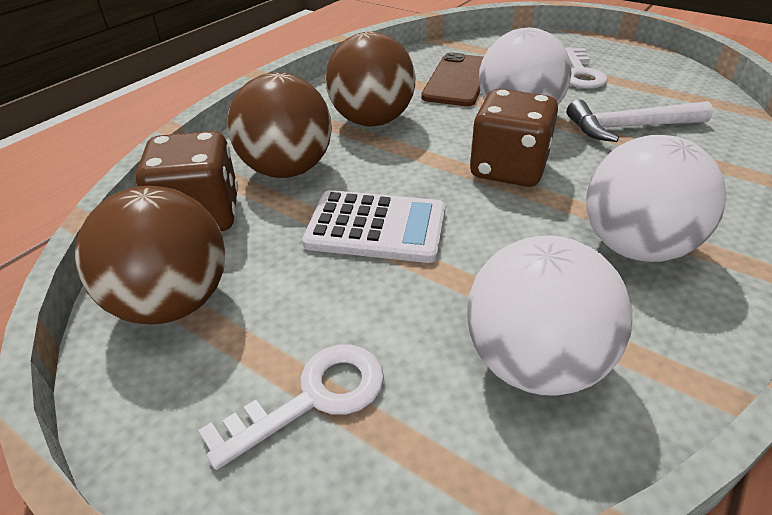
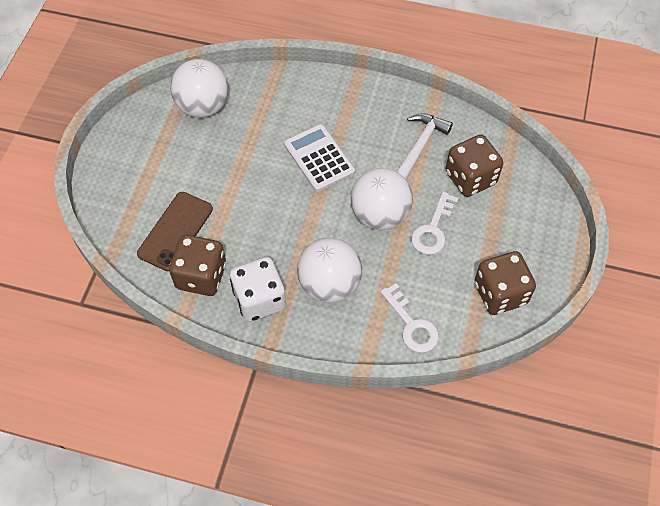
brown ball: [75,186,225,324] [228,73,332,178] [325,32,415,126] = 3 -> none = 0
brown dice: [136,131,238,231] [470,89,558,187] = 2 -> [169,235,226,296] [445,135,503,197] [474,251,536,315] = 3
white dice: none = 0 -> [230,257,286,322] = 1

